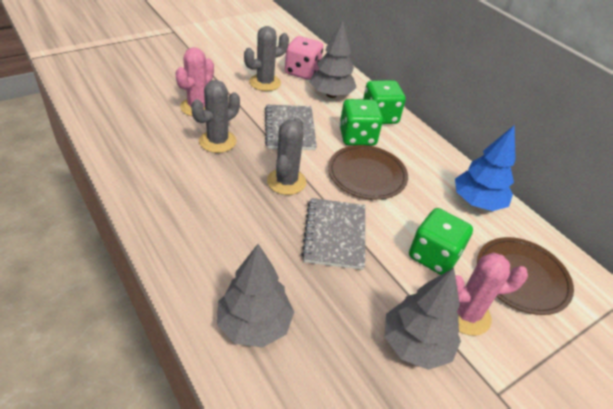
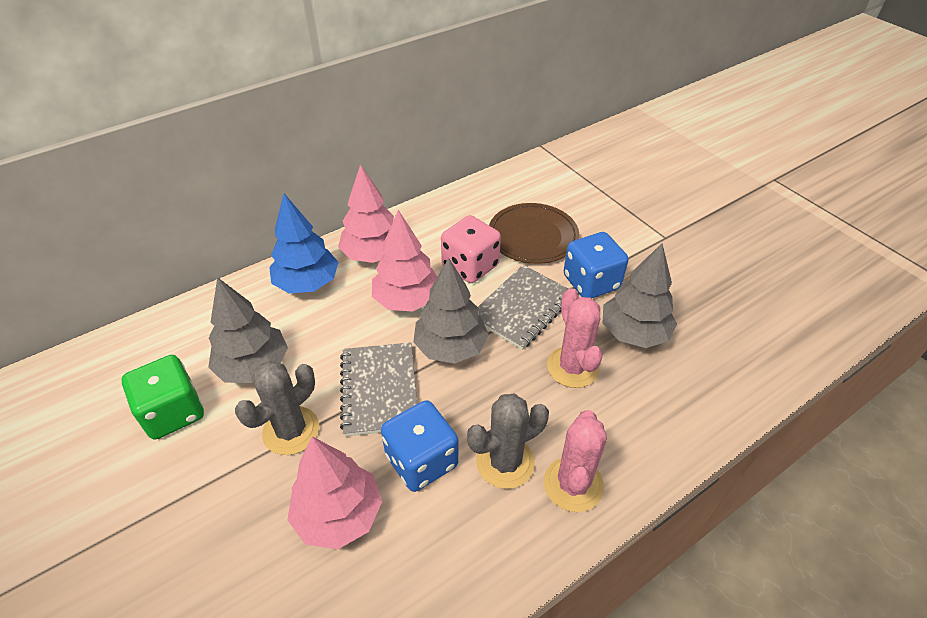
blue dice: none = 0 -> [381,400,459,492] [564,232,629,298] = 2
brown plate: [328,145,408,200] [477,237,574,315] = 2 -> [489,203,579,264] = 1
green dice: [339,99,383,146] [363,80,406,124] [409,208,473,275] = 3 -> [122,355,204,440] = 1
grey cactus: [191,80,240,153] [244,26,289,91] [267,117,306,195] = 3 -> [235,361,319,455] [467,394,549,489] = 2
pink tree: none = 0 -> [287,436,382,549] [338,164,394,263] [372,210,437,312] = 3

